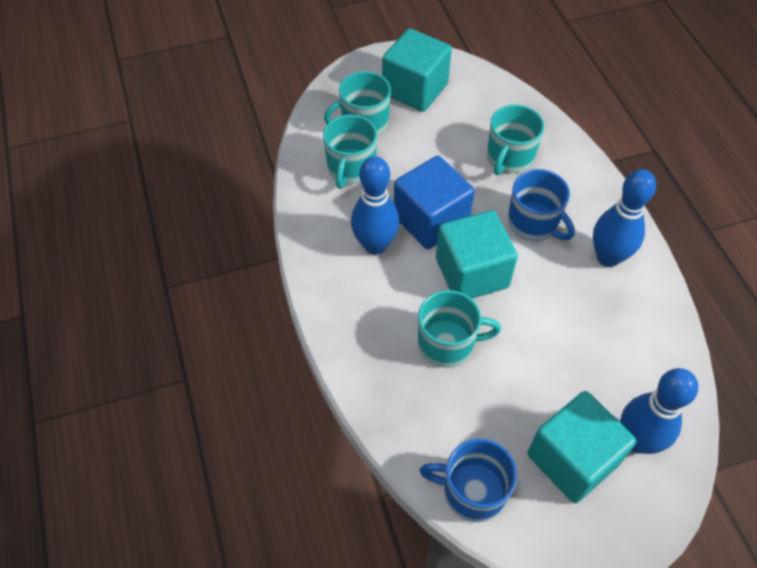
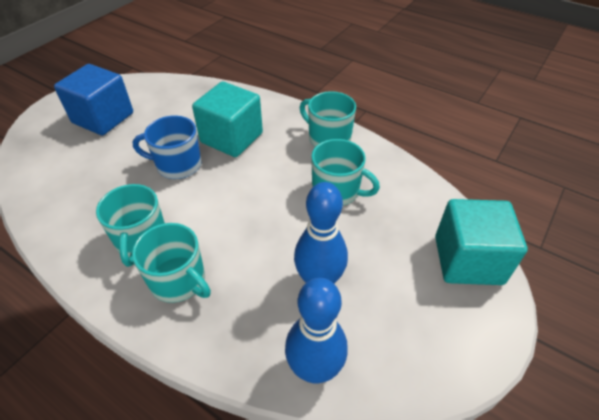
blue bowling pin: [351,156,399,255] [593,169,656,267] [620,368,698,454] = 3 -> [285,278,348,383] [294,182,348,283] = 2
blue mug: [420,438,517,522] [508,169,575,241] = 2 -> [133,115,202,179] = 1
turquoise cube: [382,28,452,112] [436,210,518,299] [527,391,637,503] = 3 -> [192,81,263,157] [435,199,528,285] = 2

